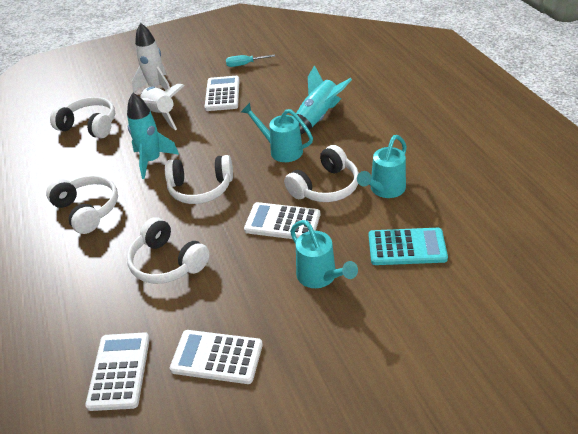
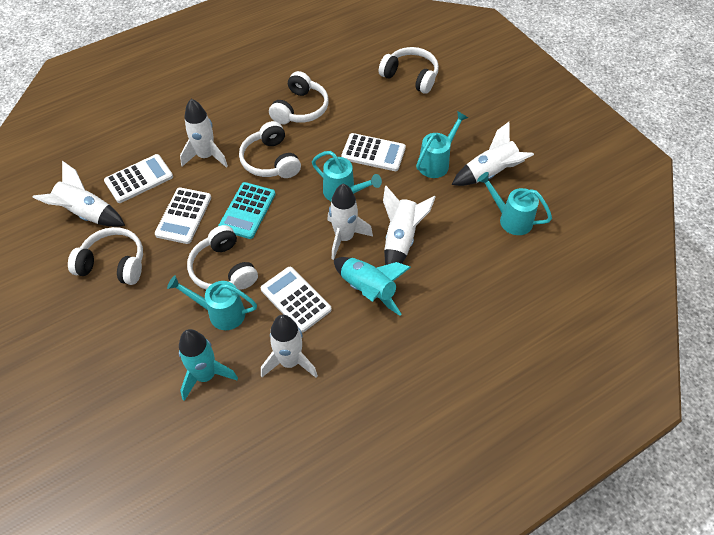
turquoise screwdriver: [226,54,275,67] = 1 -> none = 0
turquoise watering can: [241,103,313,162] [290,220,358,288] [357,135,407,198] = 3 -> [167,275,257,330] [312,151,382,201] [416,111,468,178] [477,172,552,235] = 4
white rocket: [132,23,170,93] [141,84,185,130] = 2 -> [32,161,125,227] [180,99,228,168] [261,315,318,378] [327,184,373,260] [383,186,436,265] [452,122,534,186] = 6

